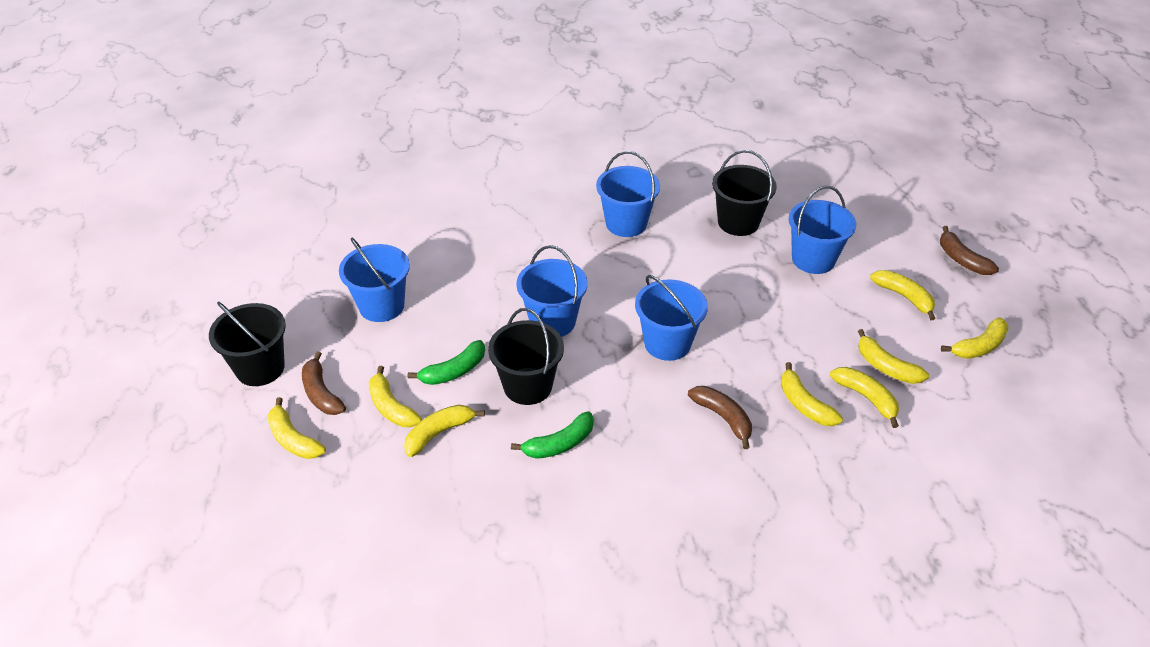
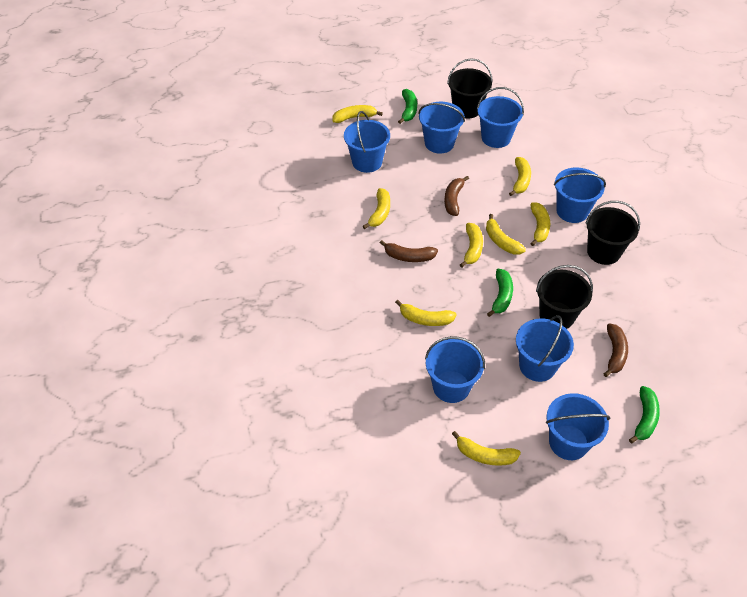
blue bucket: [339,238,410,322] [516,245,588,337] [596,151,660,237] [635,275,708,361] [788,186,856,274] = 5 -> [344,111,390,173] [418,102,465,154] [425,336,485,403] [477,87,524,148] [516,315,574,382] [546,393,610,460] [554,168,606,223] = 7
green banana: [408,340,485,385] [511,411,594,459] = 2 -> [398,89,417,124] [487,269,513,317] [629,386,660,443] = 3

